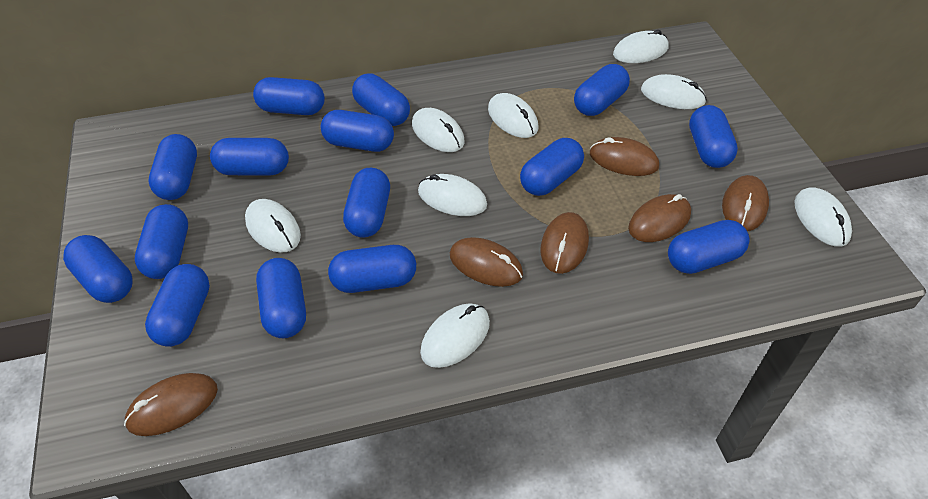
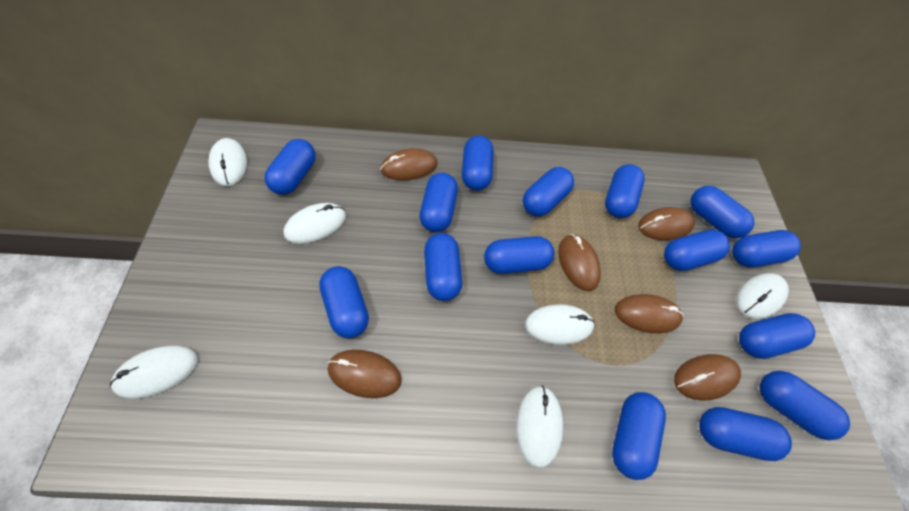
white mouse: [245,199,301,253] [412,108,465,152] [418,174,487,216] [420,303,490,368] [488,93,538,138] [613,30,669,63] [641,74,707,109] [794,187,852,246] = 8 -> [110,346,198,399] [208,138,247,186] [283,203,346,244] [517,386,563,468] [525,304,595,345] [737,273,789,319] = 6

